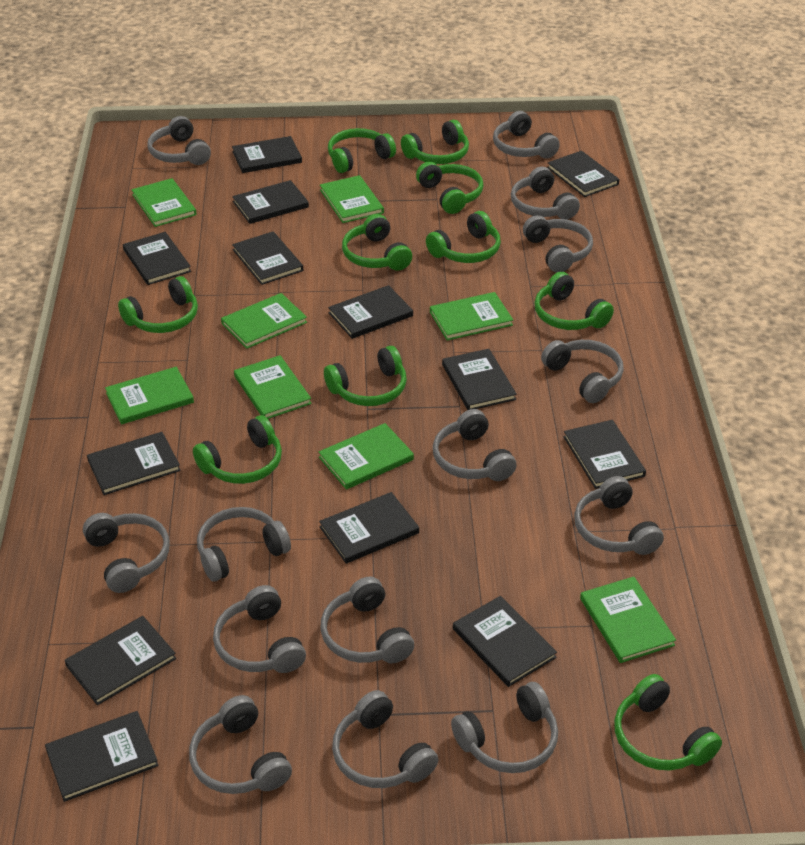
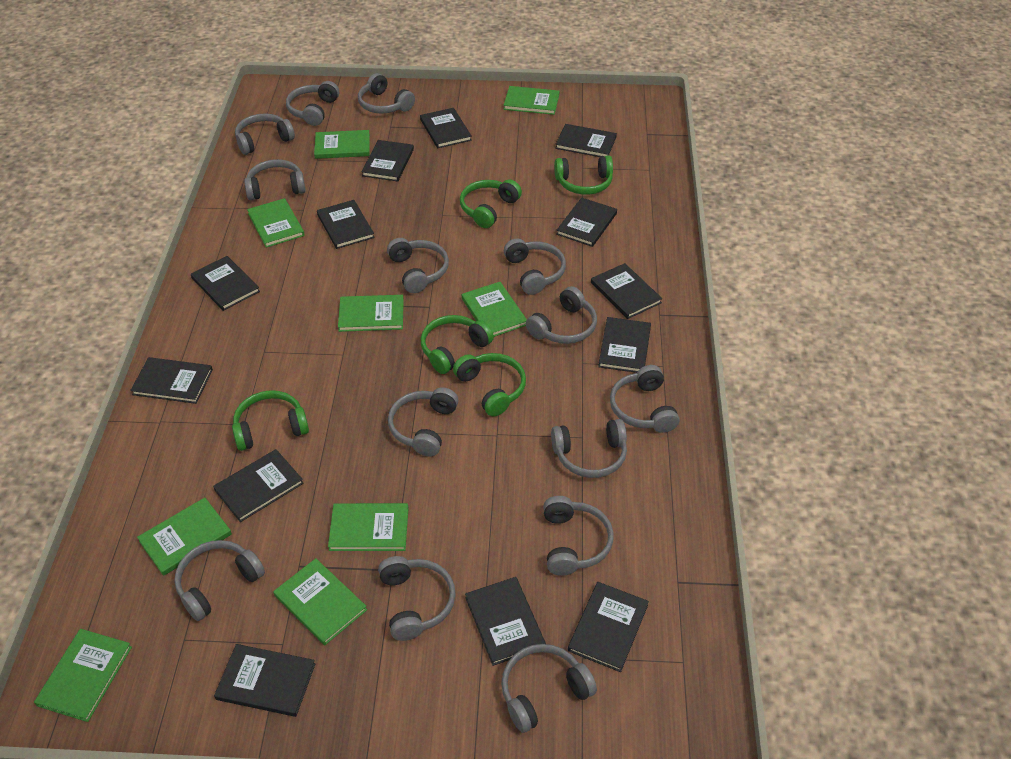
green book: [105,367,194,424] [132,178,197,227] [221,293,307,349] [234,355,312,419] [319,423,414,490] [320,175,384,223] [430,292,513,341] [580,577,676,663] = 8 -> [34,629,132,722] [137,497,232,576] [247,198,305,248] [273,558,367,645] [314,130,370,159] [328,503,409,551] [338,295,404,332] [462,282,527,337] [504,86,559,115] = 9
green headphones: [118,276,198,333] [193,415,282,484] [324,346,407,406] [328,128,396,173] [342,214,412,271] [401,120,469,164] [416,162,484,214] [426,211,501,263] [534,272,614,330] [614,674,722,770] = 10 -> [232,390,309,451] [421,315,494,374] [453,353,526,416] [460,179,522,228] [554,155,613,195] = 5

